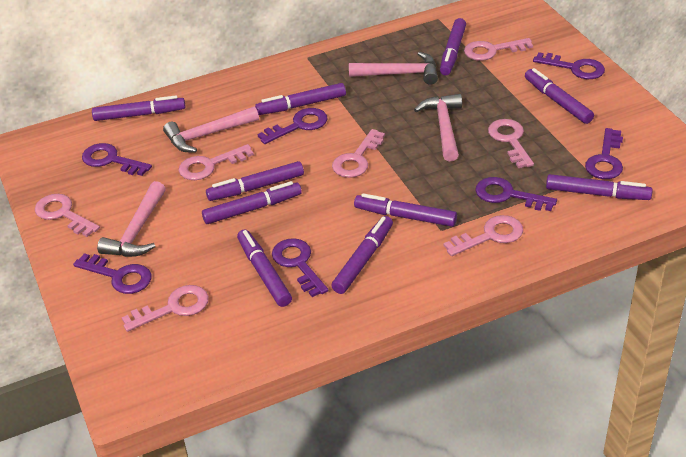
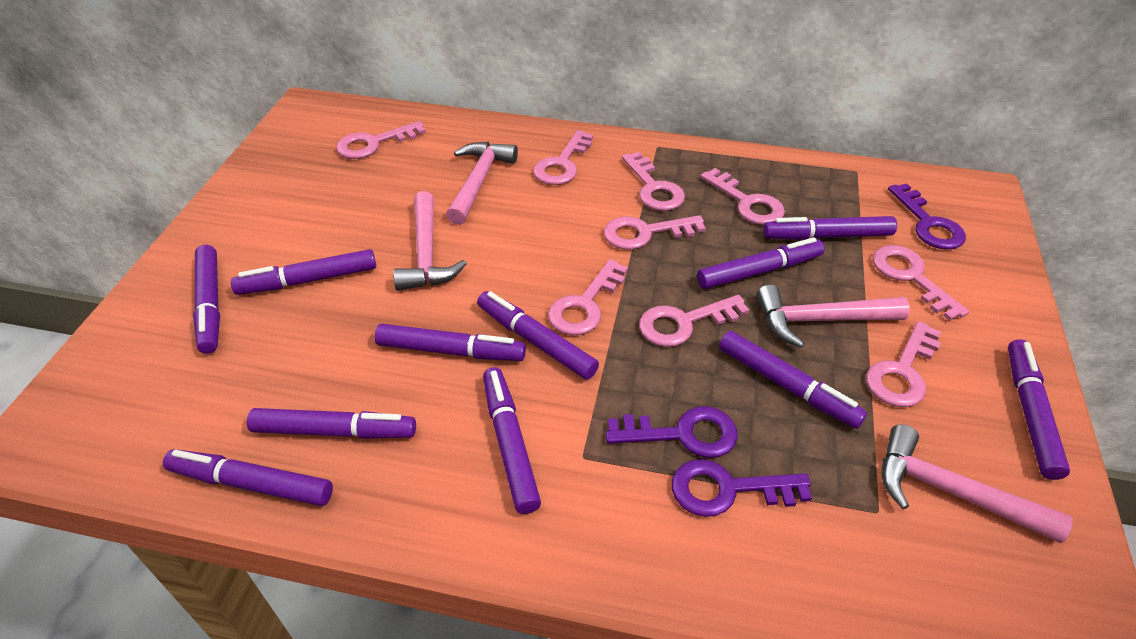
pink key: [35,194,100,237] [122,285,209,332] [179,144,254,180] [332,129,385,178] [443,215,523,256] [464,38,533,61] [488,119,534,168] = 7 -> [336,121,426,159] [533,130,593,185] [548,259,628,335] [604,215,706,250] [622,152,685,211] [639,295,749,347] [700,168,785,225] [866,321,941,407] [873,245,969,321] = 9
purple key: [73,253,151,294] [82,143,152,176] [258,108,328,144] [272,238,329,297] [475,177,557,211] [533,52,605,79] [585,128,623,179] = 7 -> [606,406,738,458] [672,459,812,517] [888,183,966,250] = 3
purple marker: [92,95,185,121] [202,181,302,224] [206,161,304,201] [237,229,292,307] [255,83,346,115] [331,216,393,294] [354,193,457,227] [440,18,466,75] [525,68,594,124] [546,174,653,200] = 10 -> [163,449,333,506] [193,245,220,354] [231,249,376,295] [247,408,416,439] [375,324,526,361] [477,291,599,380] [483,367,541,514] [697,237,825,289] [719,331,867,429] [763,216,897,240] [1008,339,1070,480] = 11

